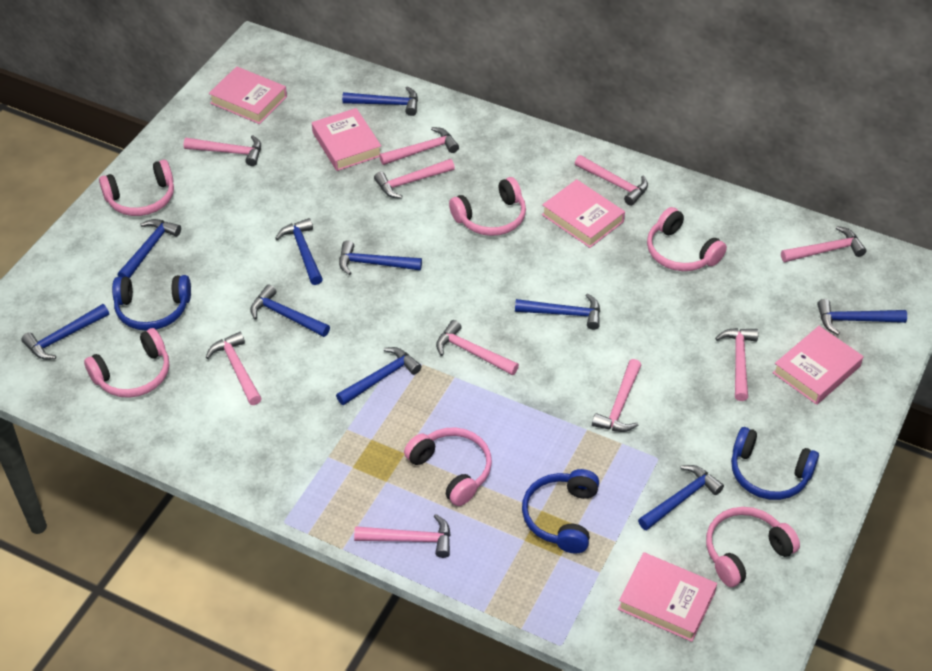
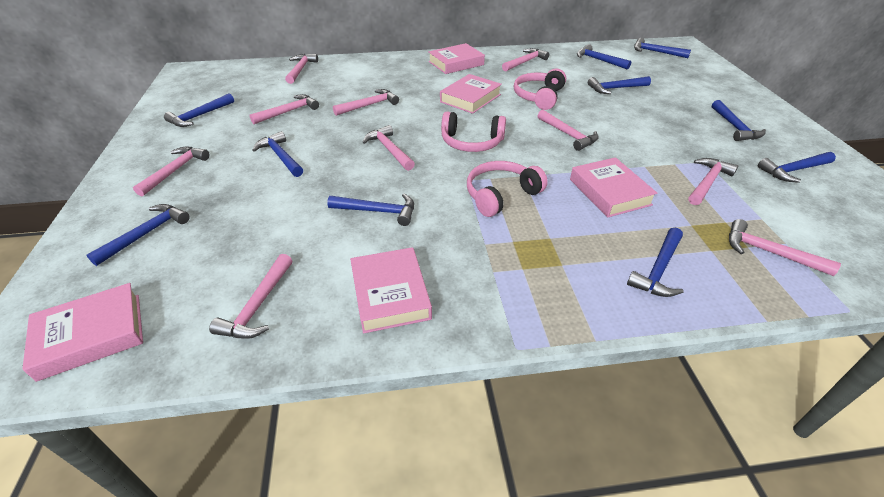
blue headphones: [112,275,191,331] [522,469,599,553] [731,427,819,500] = 3 -> none = 0
pink headphones: [84,328,169,398] [99,160,174,216] [404,427,492,506] [449,177,526,236] [647,207,727,271] [706,507,800,587] = 6 -> [441,111,506,152] [467,161,548,217] [514,69,566,110] = 3

